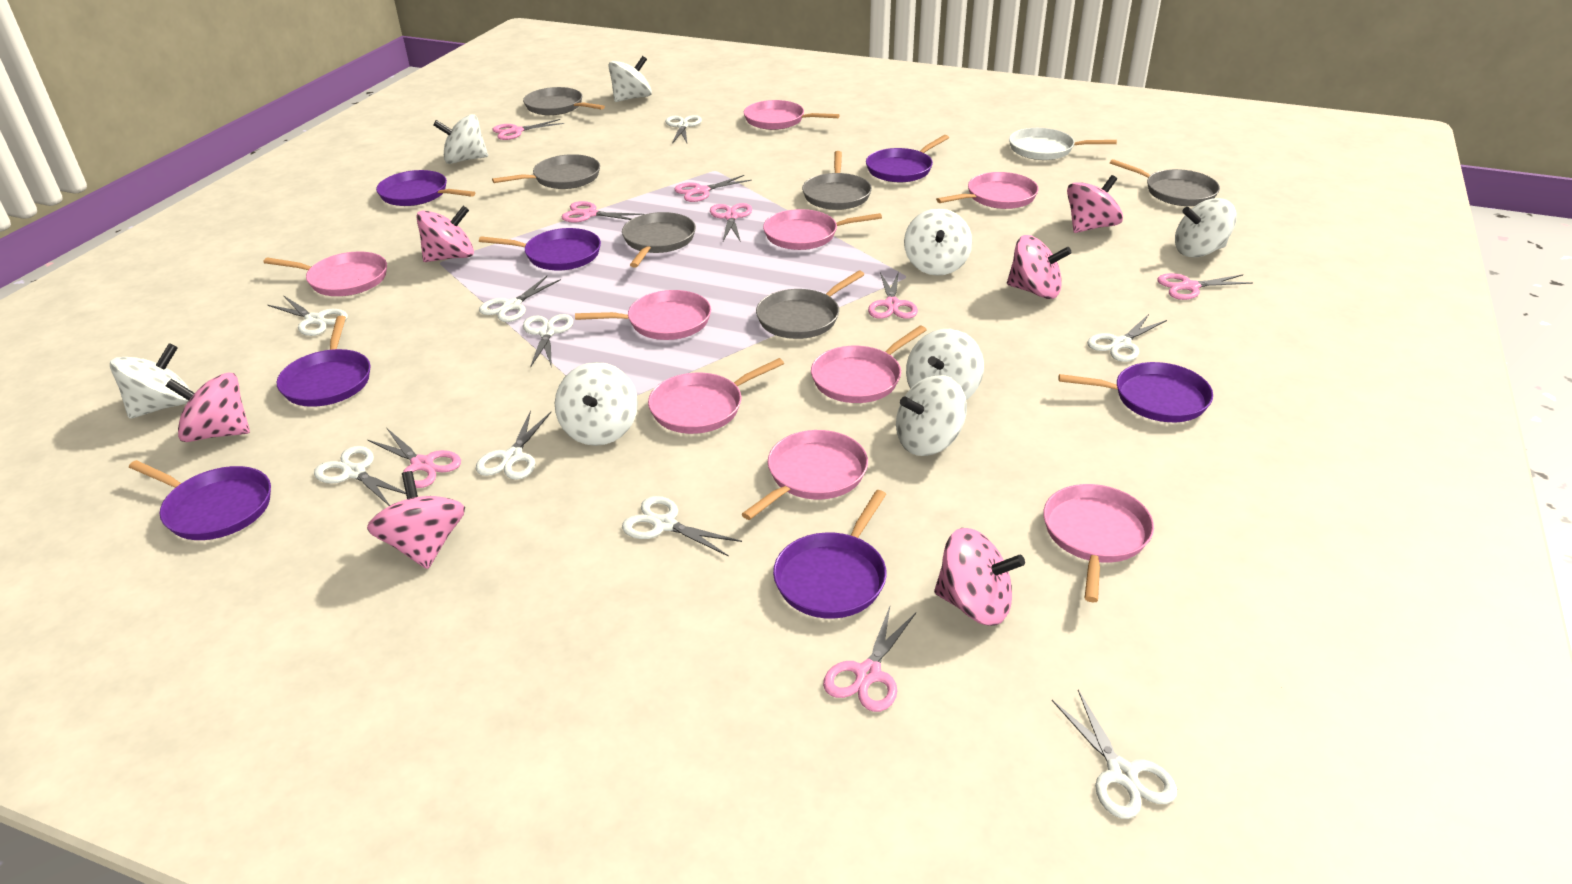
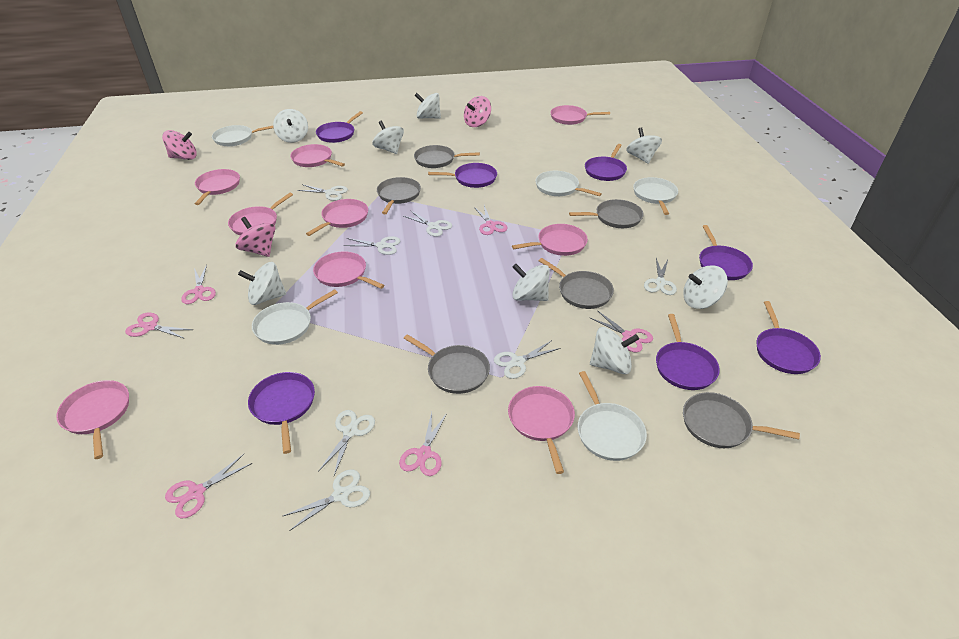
pink scissors: [368,428,461,488] [492,119,564,140] [561,201,644,222] [674,175,752,202] [710,203,752,242] [823,607,916,712] [868,271,918,319] [1157,273,1253,300] = 8 -> [125,312,193,339] [165,454,252,518] [181,265,216,304] [399,412,447,476] [474,205,507,235] [589,311,653,352] = 6
pink spinning top: [166,373,250,442] [367,471,465,569] [416,206,474,262] [934,528,1025,626] [1007,235,1072,299] [1067,175,1123,233] = 6 -> [162,130,197,160] [236,217,276,257] [464,96,491,127] = 3
white pan: [1009,128,1117,160] = 1 -> [212,125,273,146] [252,289,338,345] [535,171,602,196] [578,371,647,461] [633,177,678,215] = 5
white scissors: [268,295,348,336] [314,446,406,506] [476,410,551,480] [479,276,561,322] [523,314,573,368] [622,496,742,557] [665,115,702,144] [1052,690,1177,819] [1087,314,1167,362] = 9 -> [283,469,370,531] [297,184,348,201] [318,410,375,475] [343,236,400,255] [404,210,452,237] [494,340,560,379] [644,258,677,295] = 7

